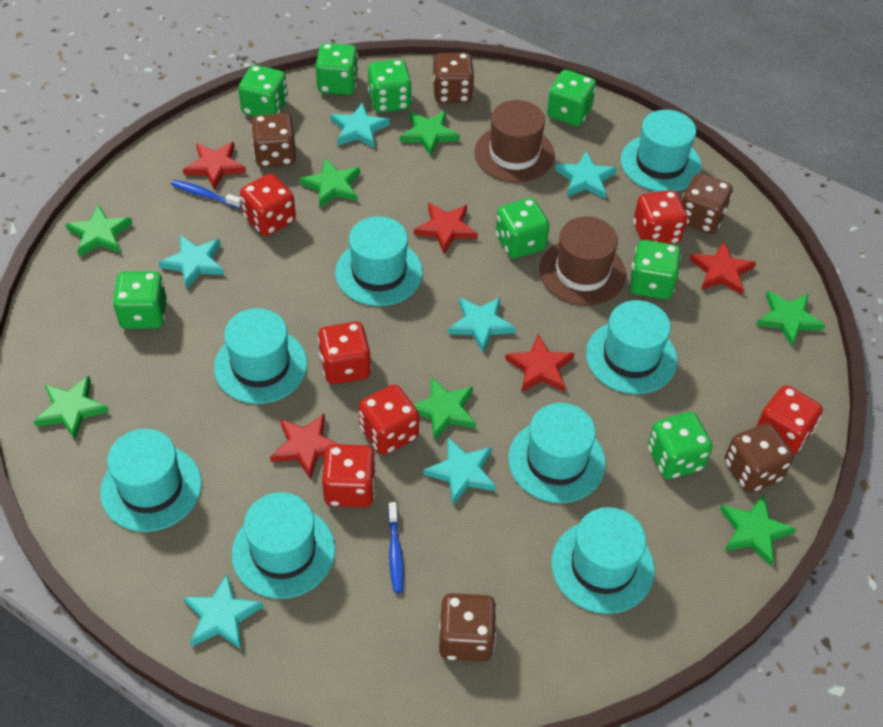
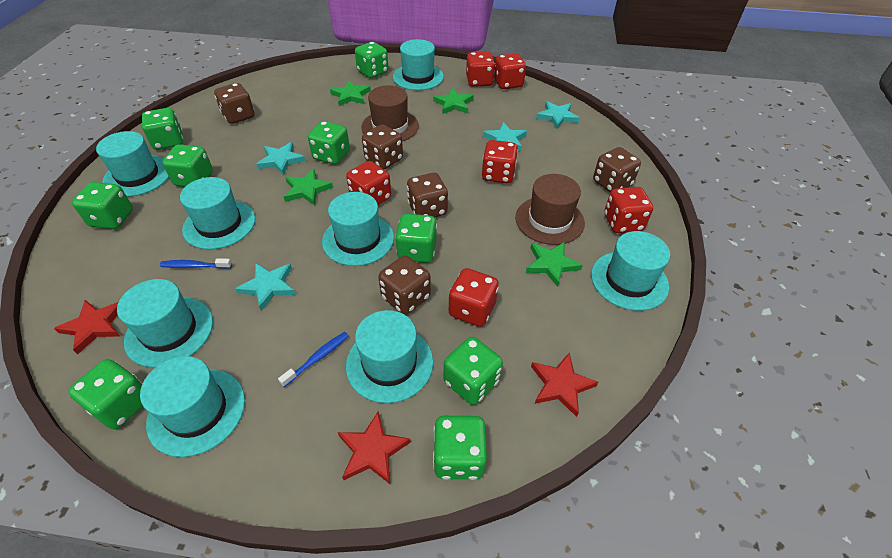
green dice: [112,271,167,329] [238,65,288,116] [316,43,359,95] [368,59,412,113] [496,198,550,259] [547,70,596,126] [629,240,681,299] [648,412,713,479] = 8 -> [68,359,143,429] [72,182,133,229] [142,108,183,150] [162,144,213,187] [308,121,350,165] [355,42,388,78] [395,214,437,263] [433,416,487,480] [444,337,503,405] = 9
green star: [34,376,109,440] [66,204,133,257] [300,158,360,208] [400,111,460,156] [413,377,476,441] [720,495,796,566] [756,291,825,347] = 7 -> [284,169,333,205] [330,80,371,106] [433,88,474,114] [526,242,583,287] = 4
red star: [183,142,246,190] [270,413,337,480] [414,203,478,254] [505,334,574,392] [690,241,756,295] = 5 -> [54,300,121,354] [338,411,411,484] [531,353,598,417] = 3
turquoise star: [158,235,224,289] [183,574,264,649] [330,102,390,149] [424,438,496,505] [448,297,516,352] [555,151,617,199] = 6 -> [235,263,296,311] [256,142,305,175] [483,122,527,151] [536,101,579,129] = 4

